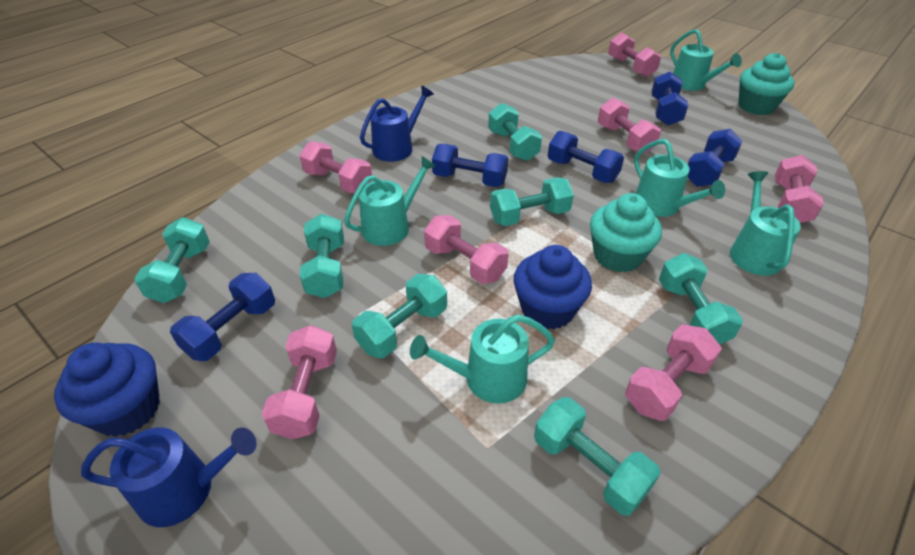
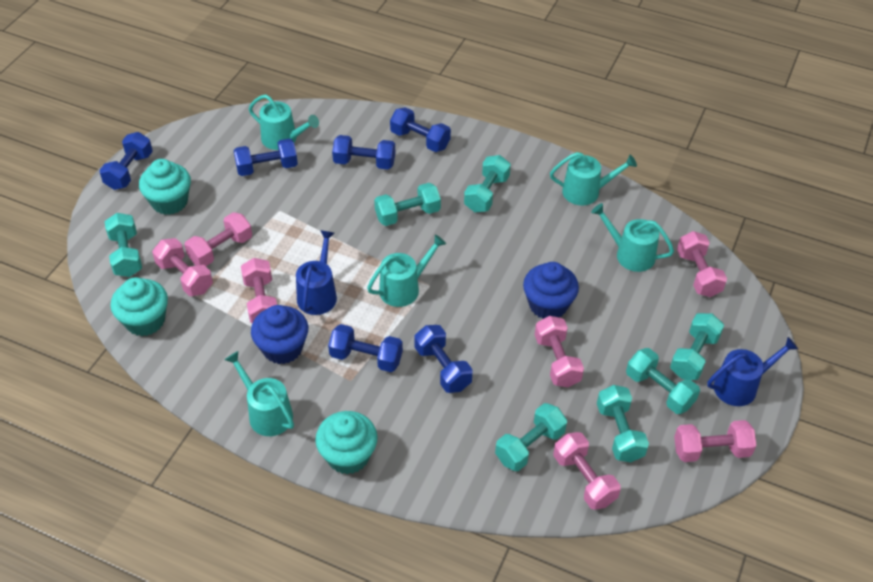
blue dumbbell: [170,273,275,361] [432,144,509,187] [548,131,624,183] [651,72,688,126] [688,129,743,187] = 5 -> [99,132,153,190] [233,139,298,176] [328,324,403,372] [332,135,395,169] [390,107,451,152] [414,325,473,393] = 6
turquoise cupcake: [590,193,662,272] [738,53,794,115] = 2 -> [111,277,168,336] [139,159,191,215] [315,411,378,474] = 3

